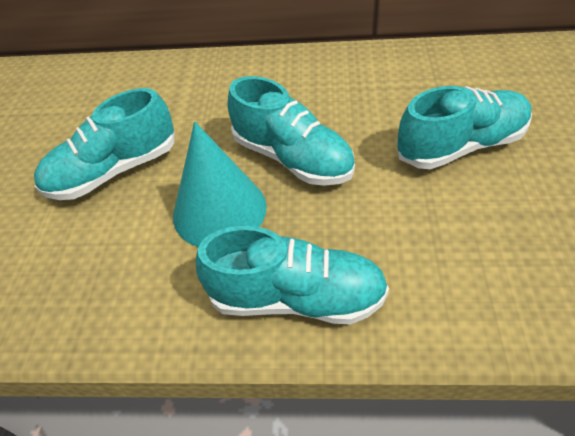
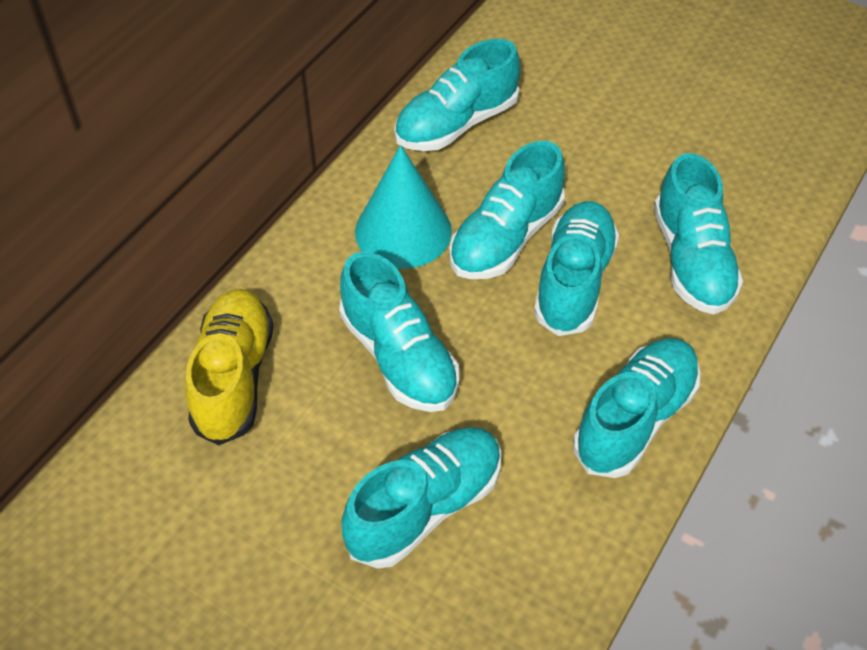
turquoise shoe: [34,88,174,200] [196,226,389,324] [227,76,355,186] [397,86,532,169] = 4 -> [339,251,459,412] [342,427,501,568] [394,39,520,151] [449,141,565,279] [534,201,619,336] [573,338,701,478] [654,153,743,315] = 7
yellow shoe: none = 0 -> [185,289,274,445] = 1

